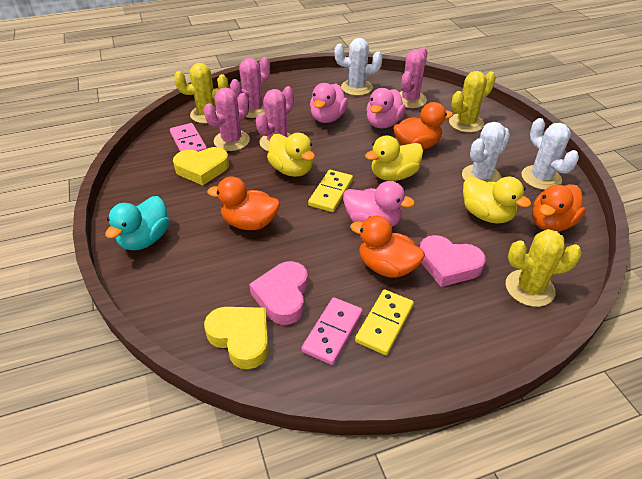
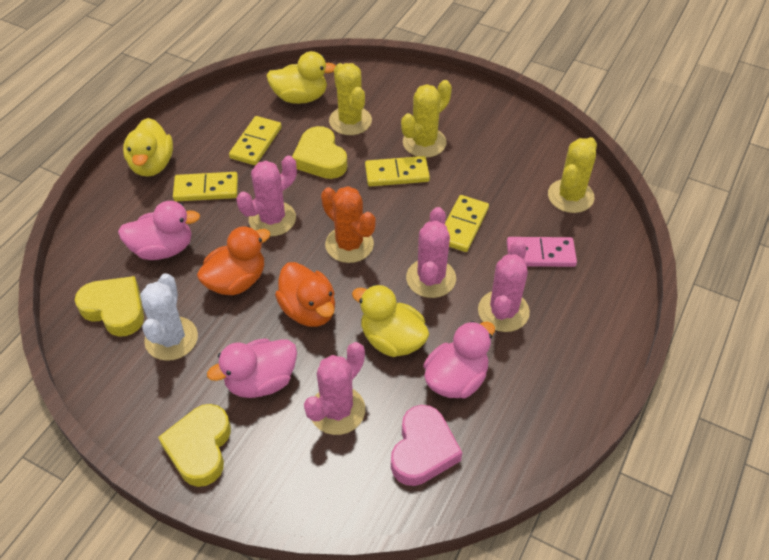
orange cactus: none = 0 -> [321,186,376,263] = 1
orange duck: [207,176,280,230] [350,216,425,278] [393,102,453,150] [532,184,586,232] = 4 -> [197,226,271,295] [275,262,335,327] = 2
pink domino: [170,123,207,152] [301,297,363,365] = 2 -> [507,237,577,267] = 1
pink heart: [249,261,308,325] [420,235,486,287] = 2 -> [391,405,462,486] = 1
turquoise duck: [105,196,169,250] = 1 -> none = 0
white cactus: [335,38,383,96] [462,122,510,182] [521,118,579,190] = 3 -> [140,273,198,361] = 1
yellow domino: [308,170,353,212] [355,290,414,355] = 2 -> [173,172,238,201] [229,116,282,165] [365,156,430,186] [445,195,489,252] = 4
yellow heart: [173,147,229,185] [204,307,269,369] = 2 -> [75,276,144,337] [158,404,231,487] [292,126,347,179] = 3

